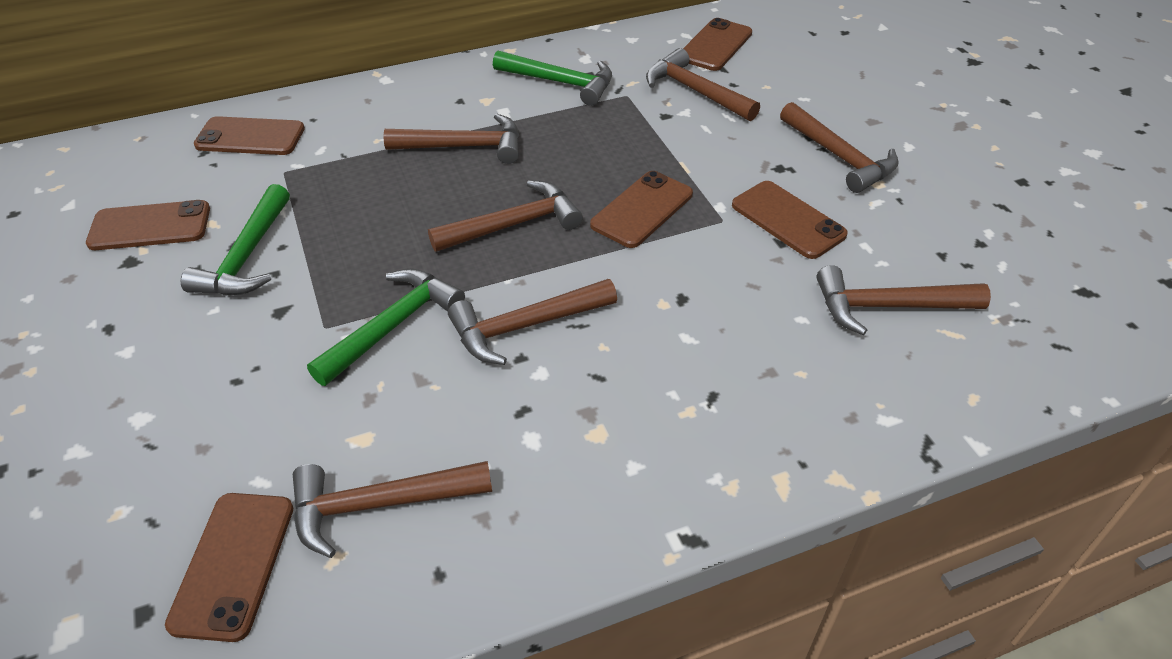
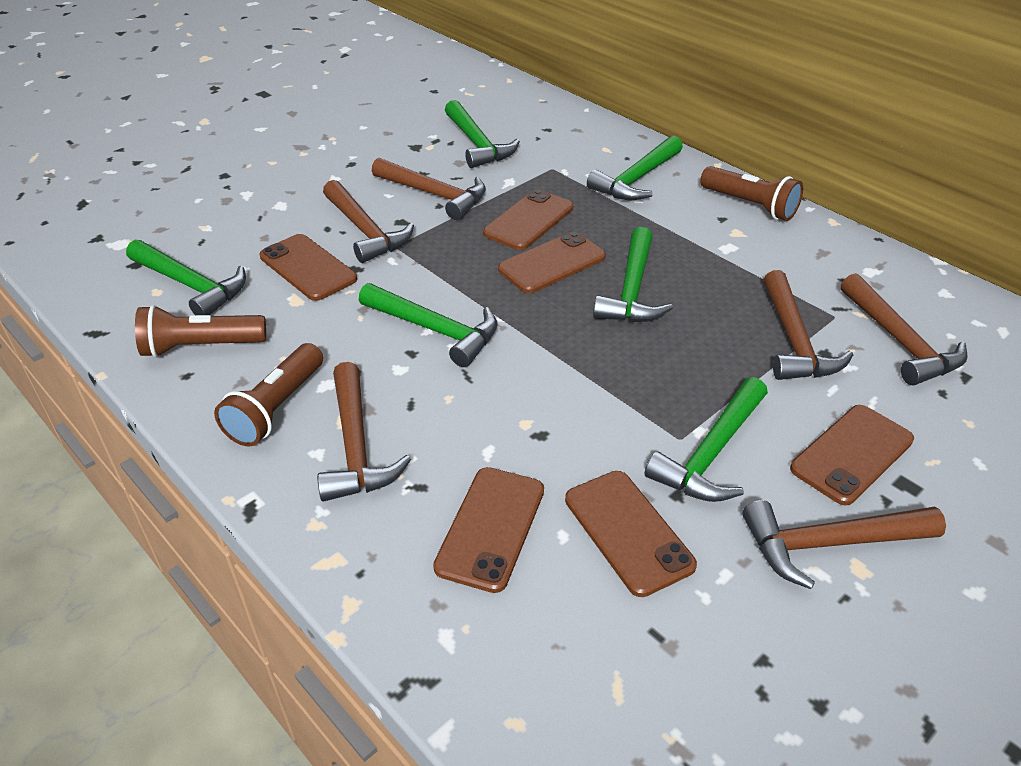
brown flashlight: none = 0 -> [135,305,266,358] [214,343,323,446] [700,166,803,221] = 3
brown hammer: [293,461,492,558] [384,114,519,164] [428,180,583,252] [448,279,617,365] [646,48,760,121] [780,102,899,193] [816,265,991,335] = 7 -> [317,362,411,502] [323,180,414,263] [372,158,486,220] [742,500,946,589] [763,270,853,380] [841,273,968,386] = 6
green hammer: [181,184,290,296] [307,269,465,386] [493,51,612,106] = 3 -> [126,240,246,315] [359,283,497,367] [445,100,520,168] [587,135,683,200] [593,227,673,322] [645,377,768,502] = 6

